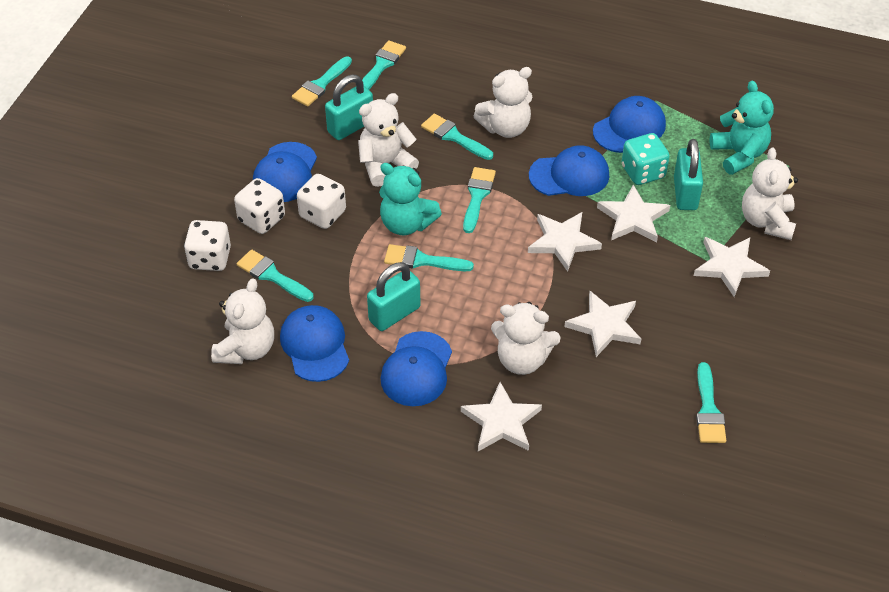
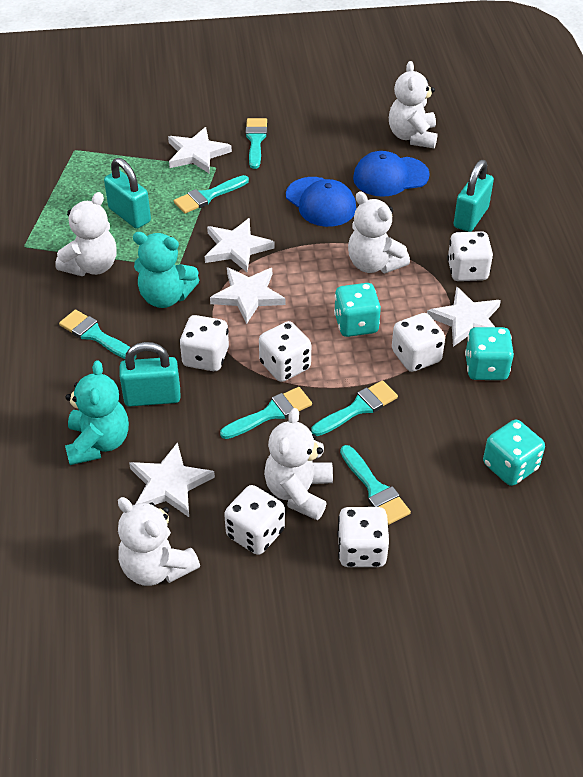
blue cap: [253,142,317,202] [280,305,349,382] [381,331,452,406] [529,145,609,196] [593,96,666,153] = 5 -> [286,177,356,227] [353,151,430,197] = 2
turquoise brush: [237,249,313,302] [292,56,352,107] [362,40,406,90] [384,244,474,271] [421,114,493,160] [463,167,496,233] [696,362,726,443] = 7 -> [59,310,137,360] [174,175,249,214] [220,387,312,439] [245,118,267,169] [311,380,398,436] [340,445,411,525] = 6
turquoise dice: [622,133,670,185] = 1 -> [334,283,381,337] [465,327,514,380] [483,420,545,486] = 3
white dice: [184,220,231,271] [234,178,285,234] [297,174,346,229] = 3 -> [179,315,229,371] [224,485,285,555] [259,321,311,382] [337,507,389,567] [392,313,445,372] [447,231,493,281] = 6

